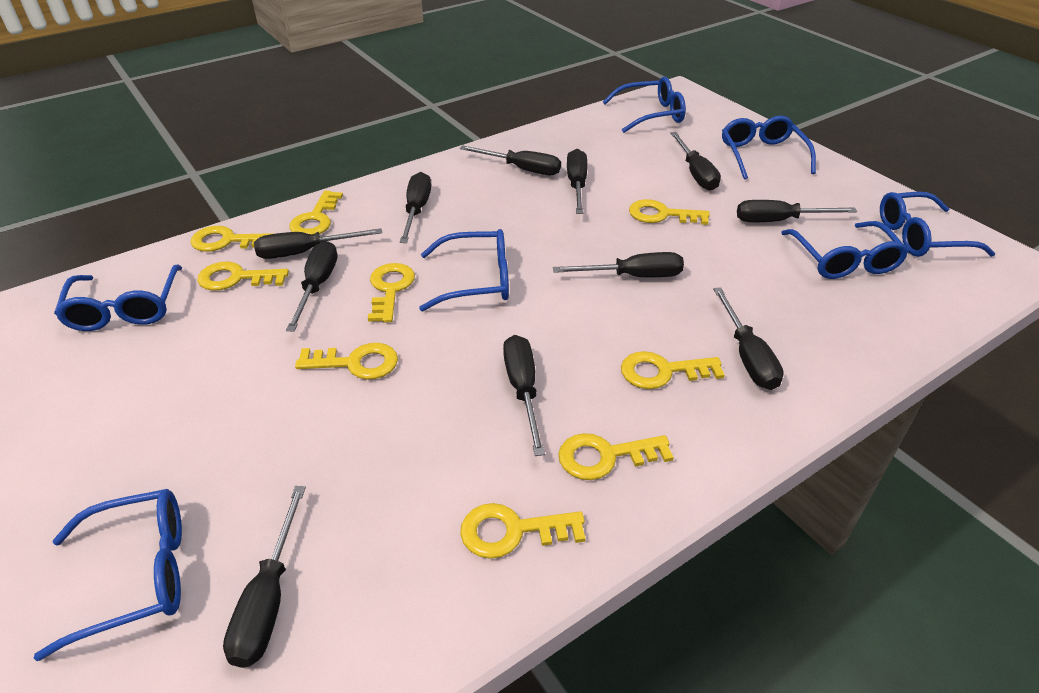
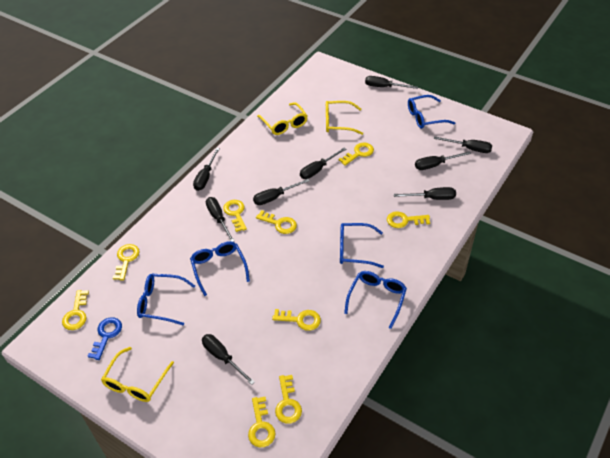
black screwdriver: [223,486,306,668] [254,228,382,259] [286,241,337,332] [400,172,431,243] [460,145,561,175] [503,335,545,456] [553,252,684,277] [567,149,587,214] [670,132,721,191] [713,287,784,390] [737,200,857,222] = 11 -> [193,148,220,191] [202,334,255,385] [206,197,235,242] [253,179,310,205] [300,148,346,179] [365,76,418,89] [394,187,456,200] [415,151,471,170] [434,136,492,153] = 9
blue glasses: [34,489,182,661] [54,265,182,331] [419,229,509,311] [603,77,686,133] [722,115,816,179] [781,221,909,279] [880,192,995,257] = 7 -> [137,274,195,326] [190,241,250,296] [340,223,384,268] [344,271,407,329] [408,95,455,129] = 5
blue key: none = 0 -> [87,317,122,360] = 1
yellow glasses: none = 0 -> [101,347,174,402] [257,102,307,135] [326,101,363,135] = 3

